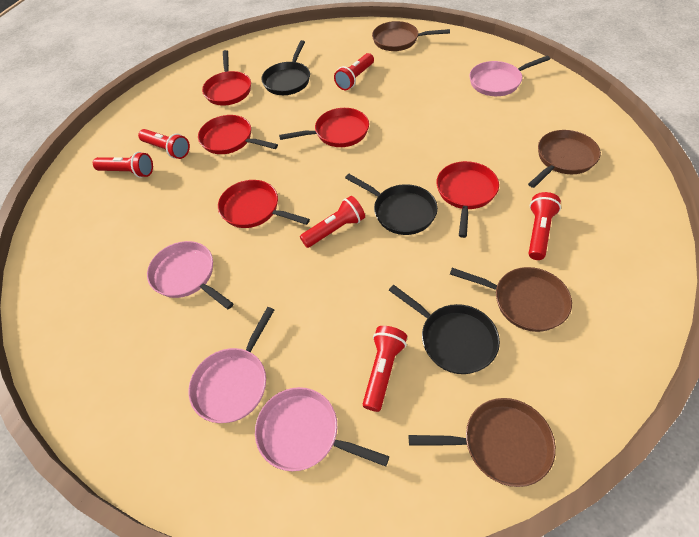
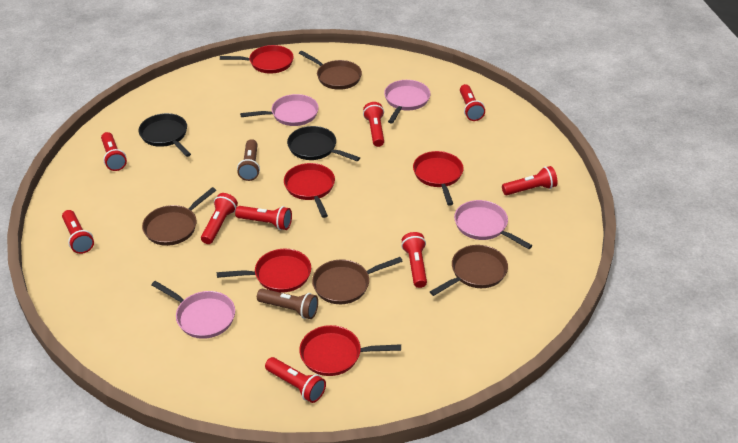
black pan: [261,40,310,95] [345,174,438,235] [389,285,500,374] = 3 -> [139,113,191,157] [287,126,360,161] = 2
brown flashlight: none = 0 -> [237,139,260,181] [257,289,318,319] = 2
red flashlight: [93,152,153,178] [138,129,190,159] [300,196,365,248] [334,53,374,90] [363,326,407,412] [528,192,561,260] = 6 -> [62,210,94,254] [101,132,127,171] [201,193,238,244] [235,206,292,230] [265,357,326,403] [363,102,384,147] [401,232,427,288] [460,84,485,121] [502,166,558,195] = 9

